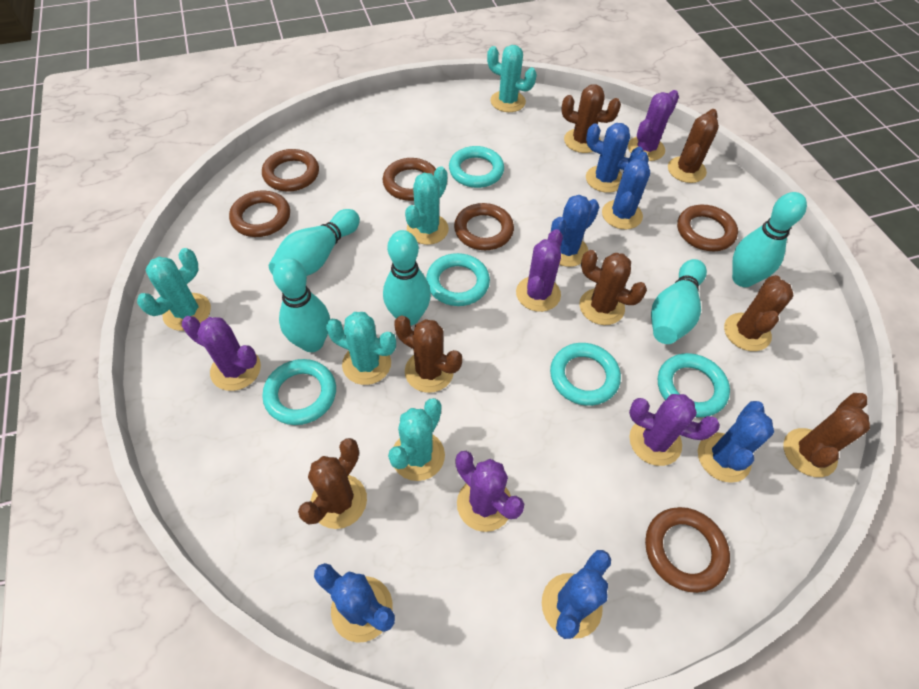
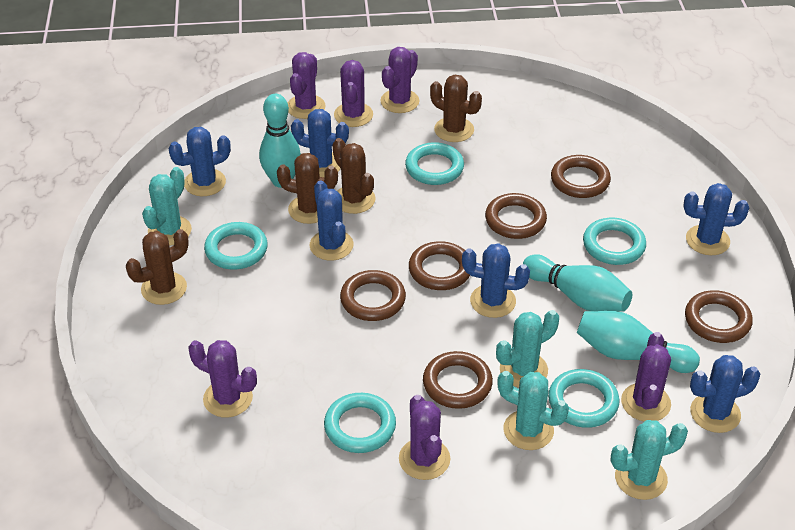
brown cactus: [298,438,367,529] [394,315,462,393] [561,84,621,153] [579,250,647,325] [668,109,719,183] [724,275,794,351] [783,393,870,477] = 7 -> [126,229,189,305] [277,153,338,224] [332,138,376,214] [430,75,482,142] = 4
purple cactus: [182,316,261,391] [455,451,524,532] [516,229,563,312] [628,90,679,161] [629,394,720,466] = 5 -> [188,340,257,418] [288,52,326,119] [334,60,373,127] [380,47,419,113] [399,395,450,480] [621,332,671,421] = 6
turquoise bowling pin: [269,209,360,276] [273,258,330,352] [383,230,431,326] [651,259,707,344] [732,192,807,287] = 5 -> [259,94,301,188] [523,254,632,312] [577,311,700,373] = 3
turquoise cactus: [137,248,211,331] [326,312,396,385] [388,398,445,481] [405,166,449,245] [487,45,537,112] = 5 -> [142,167,192,246] [496,310,559,388] [497,371,569,450] [610,420,688,500] = 4

